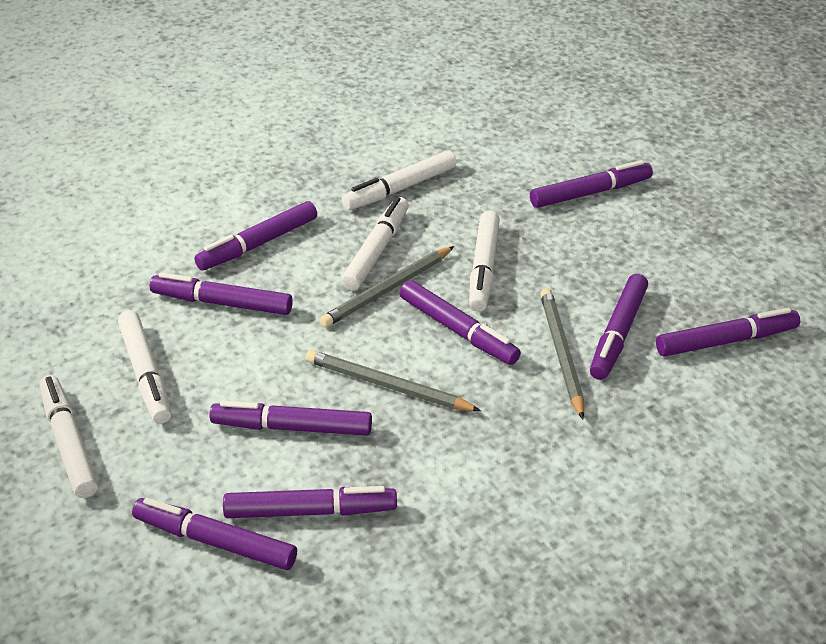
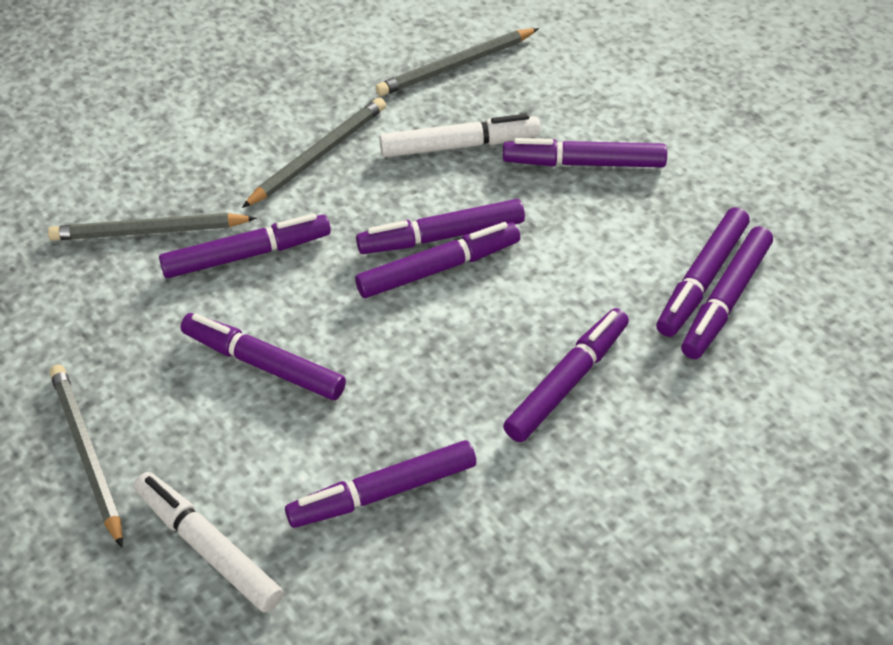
grey pencil: [305,350,481,411] [319,246,454,328] [540,288,584,419] = 3 -> [48,213,257,240] [50,364,123,548] [242,97,386,208] [376,28,539,96] = 4
white marker: [39,375,98,498] [118,310,171,424] [341,150,456,210] [341,197,409,291] [469,211,500,312] = 5 -> [134,472,283,612] [380,114,541,157] = 2

